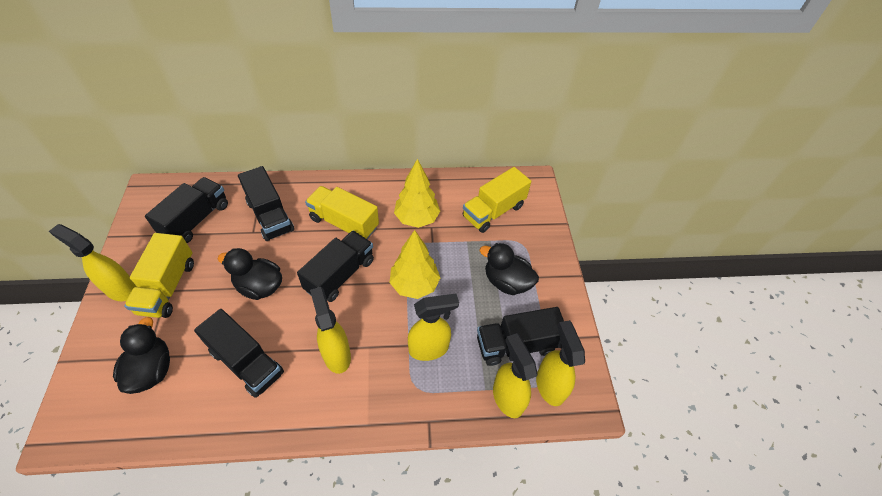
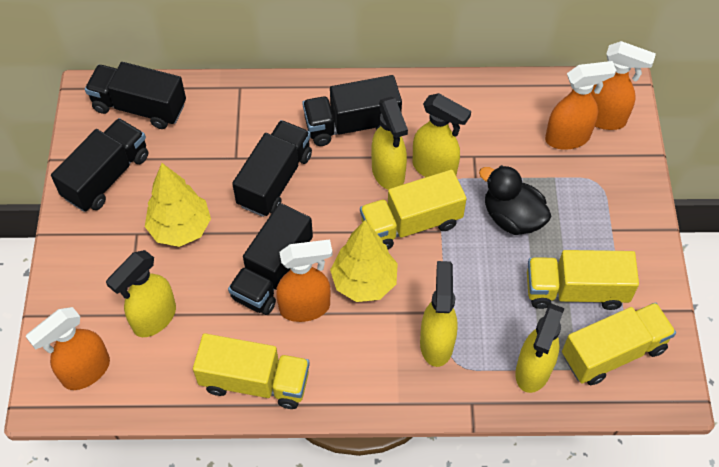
black duck: [113,317,170,394] [217,248,282,300] [479,243,539,295] = 3 -> [479,165,551,235] = 1
orange spray bottle: none = 0 -> [26,307,110,390] [276,239,333,322] [545,61,616,150] [591,41,656,130] = 4
yellow truck: [124,233,194,318] [305,186,379,240] [463,167,531,233] = 3 -> [193,333,310,409] [360,170,467,249] [527,250,639,310] [562,302,676,385] = 4

